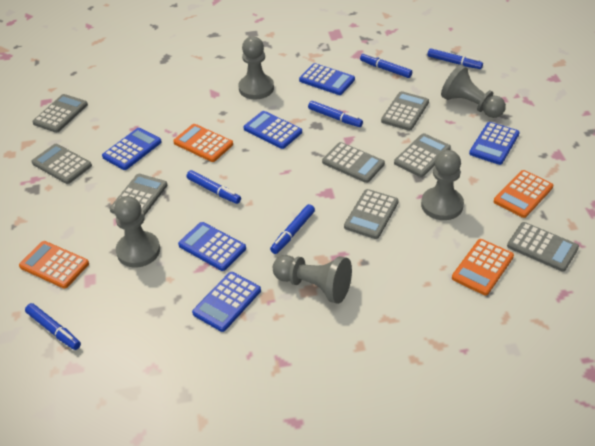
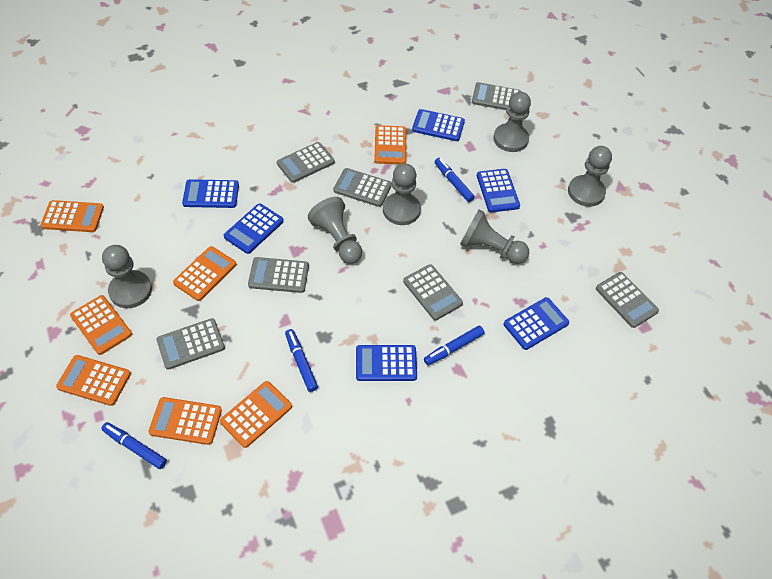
blue marker: [25,303,81,350] [187,170,241,204] [270,204,315,254] [308,101,363,127] [360,53,412,78] [428,48,483,69] = 6 -> [101,422,167,469] [285,329,318,392] [424,326,484,365] [435,158,475,202] = 4
grey calculator: [32,94,88,133] [32,144,92,184] [110,174,168,216] [322,142,385,183] [344,189,399,239] [381,91,429,131] [394,133,451,177] [507,222,579,271] = 8 -> [156,318,225,370] [248,257,309,293] [277,142,335,183] [333,168,392,207] [403,264,463,320] [472,82,521,110] [596,272,659,328] = 7
grey pawn: [114,196,160,267] [238,37,274,99] [273,255,352,304] [421,150,464,220] [441,65,506,118] = 5 -> [102,245,152,308] [308,197,362,264] [383,163,421,225] [460,210,529,264] [493,92,531,152] [568,146,612,207] = 6
orange calculator: [19,241,89,289] [173,124,233,162] [452,239,514,295] [494,170,553,218] = 4 -> [41,200,104,232] [56,355,131,406] [70,295,132,355] [148,397,222,445] [173,246,236,301] [220,381,292,448] [374,125,406,164] = 7

